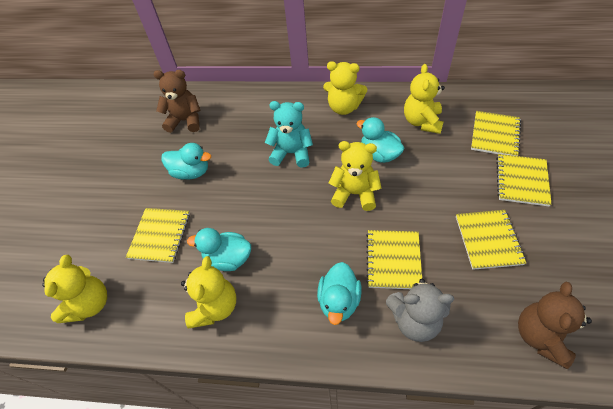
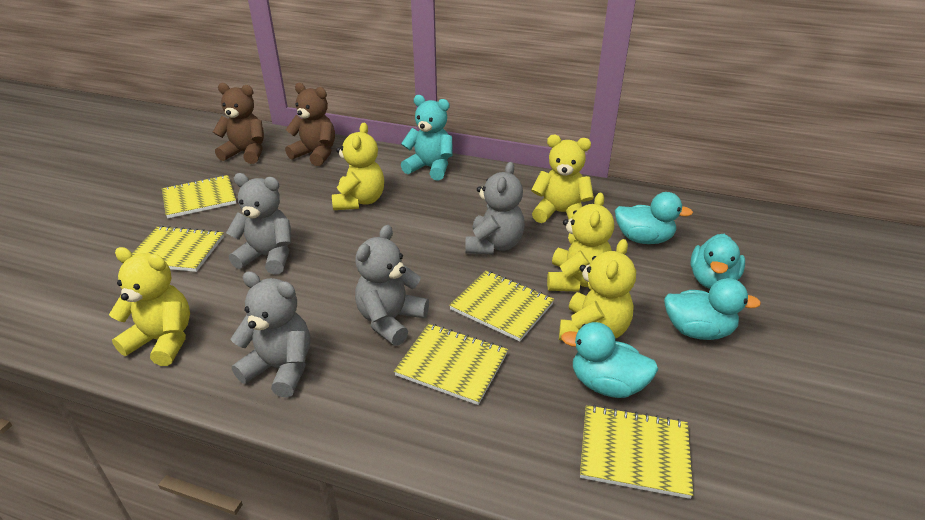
grey teddy bear: [386,279,454,342] = 1 -> [226,173,291,274] [230,271,310,398] [355,225,429,346] [465,162,525,254] = 4

